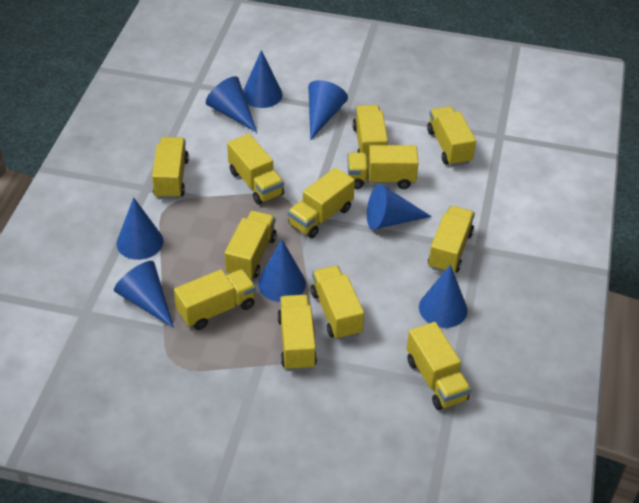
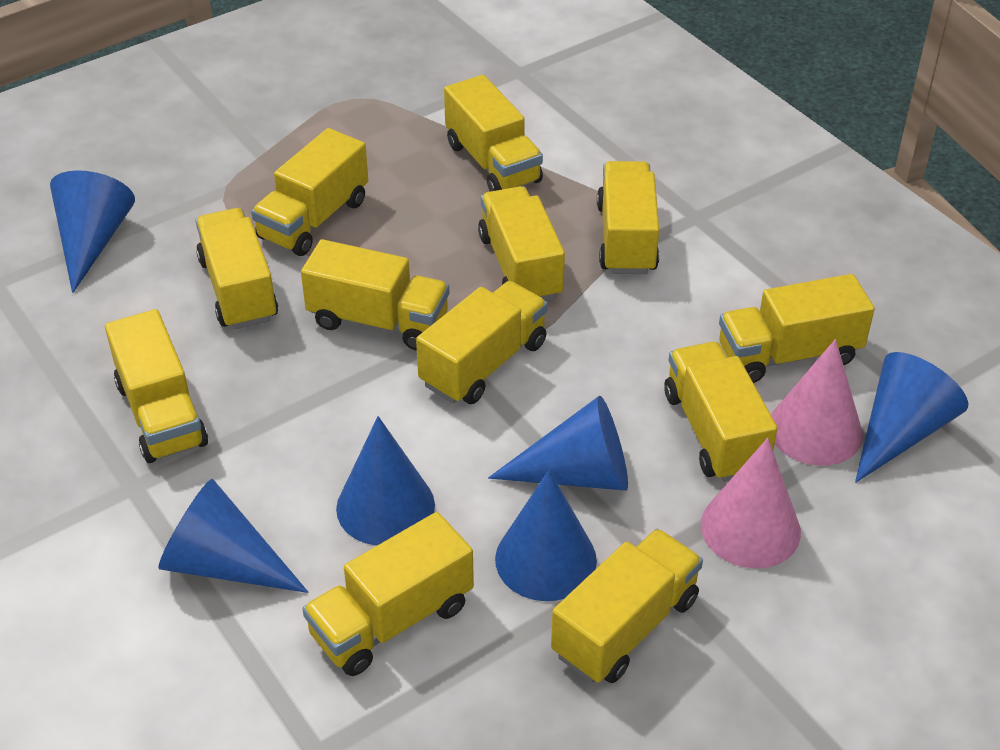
blue cone: [114,261,174,328] [116,197,163,260] [206,76,257,132] [243,50,283,108] [258,239,306,302] [308,80,348,140] [367,184,432,230] [419,265,468,328] = 8 -> [50,170,135,293] [158,479,308,593] [336,416,435,546] [488,396,628,491] [495,470,597,601] [855,352,968,483] = 6
pink cone: none = 0 -> [701,438,801,569] [771,339,863,466] = 2

